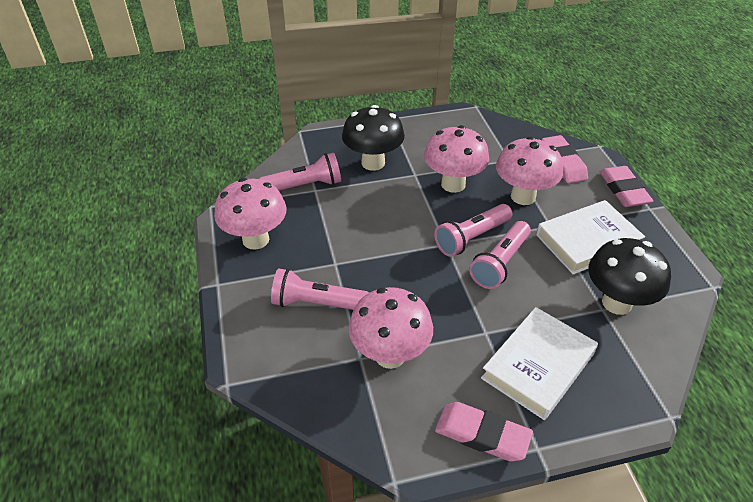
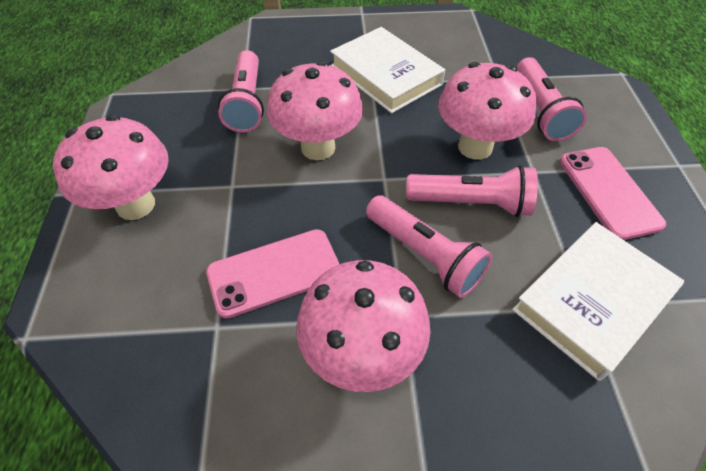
black mushroom: [342,105,405,171] [588,238,671,315] = 2 -> none = 0
pink eraser: [435,402,533,462] [542,135,588,183] [600,166,653,207] = 3 -> none = 0
pink phone: none = 0 -> [206,229,340,319] [560,147,666,240] = 2

